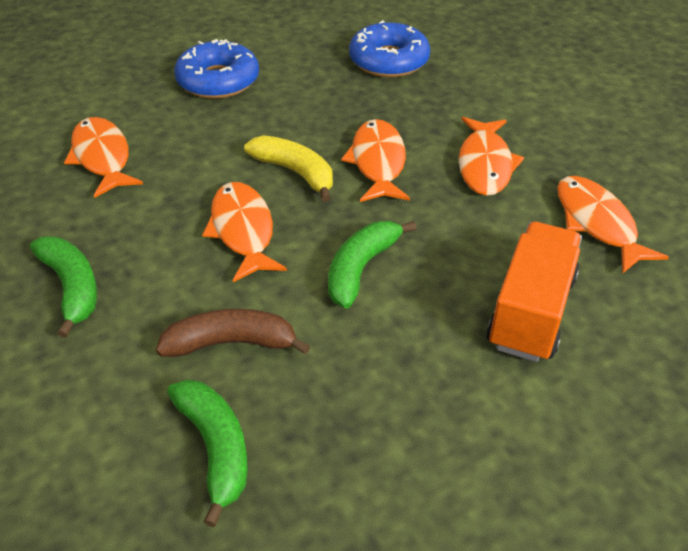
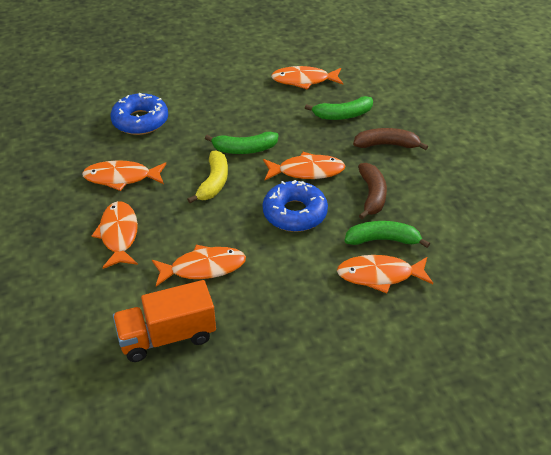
brown banana: [156,309,310,357] = 1 -> [353,128,428,150] [358,163,387,219] = 2
orange fish: [64,117,143,198] [202,182,287,282] [341,119,410,202] [459,117,524,196] [557,176,669,274] = 5 -> [82,160,166,191] [92,201,138,269] [152,245,246,287] [263,152,346,180] [271,66,343,90] [337,255,433,293] = 6

